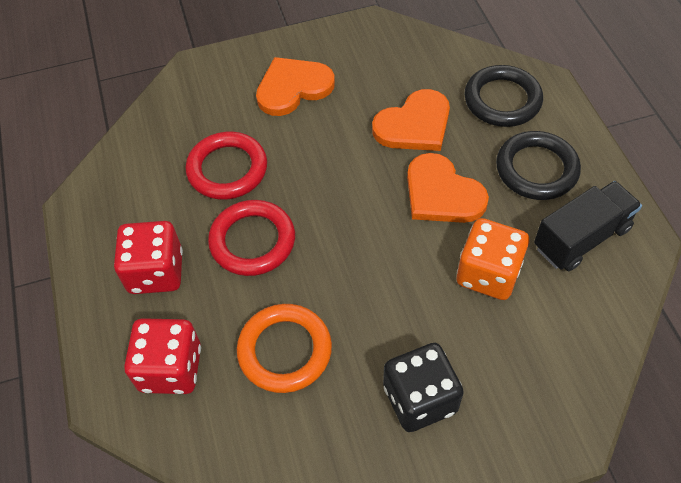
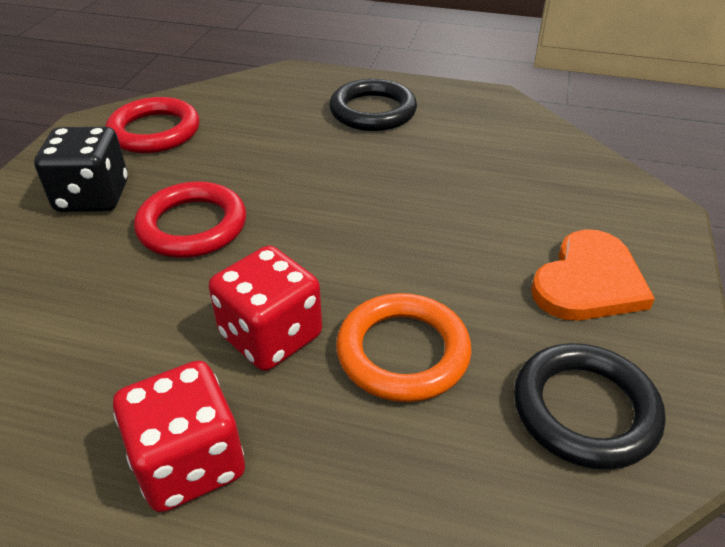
black truck: [534,181,642,271] = 1 -> none = 0
orange dice: [457,218,529,300] = 1 -> none = 0
orange heart: [256,57,335,116] [372,89,450,151] [407,153,489,223] = 3 -> [531,229,655,321] = 1

